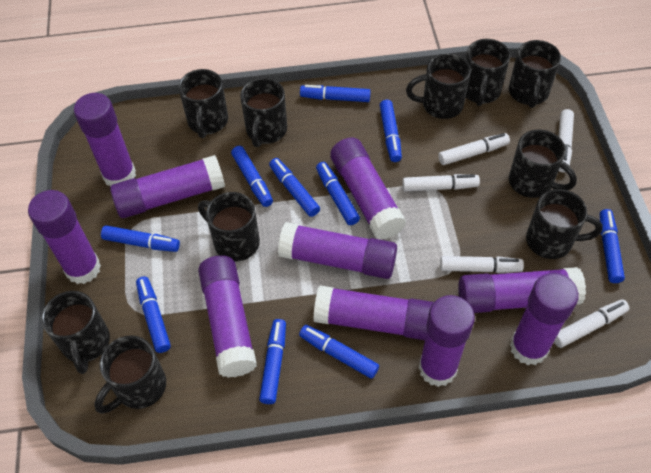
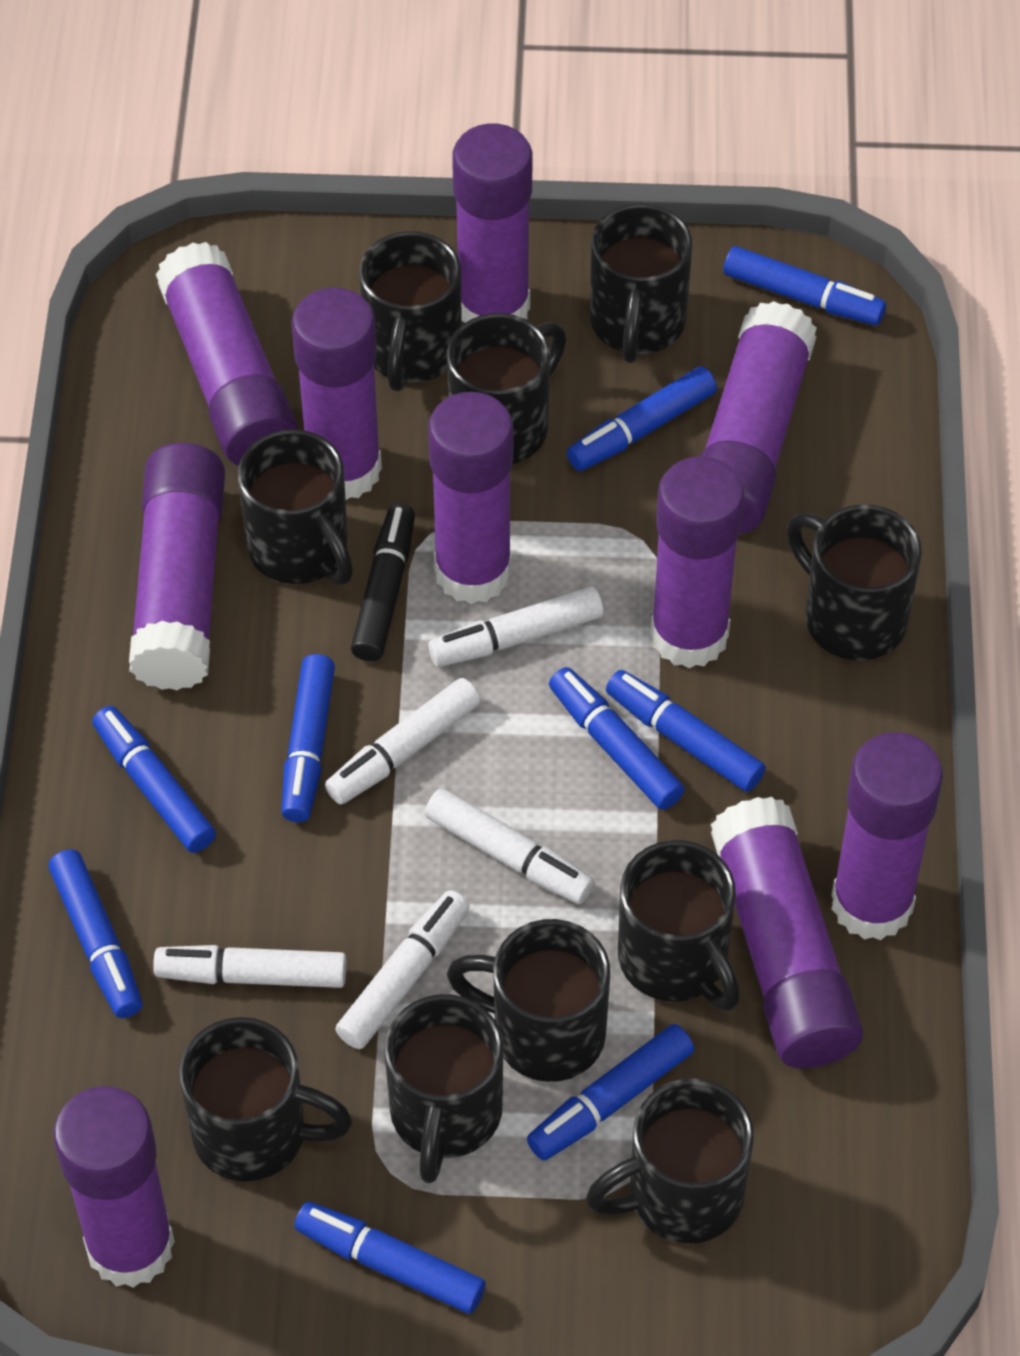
black marker: none = 0 -> [351,503,415,662] = 1
blue marker: [101,225,180,252] [136,277,171,353] [231,146,273,207] [259,319,286,404] [269,158,320,217] [299,325,379,379] [300,85,370,102] [316,162,360,225] [380,100,402,162] [600,209,625,283] = 10 -> [48,849,143,1018] [92,706,216,853] [281,654,335,822] [294,1202,486,1314] [527,1024,694,1160] [549,667,684,810] [567,366,717,471] [606,670,766,792] [723,246,886,326] = 9

